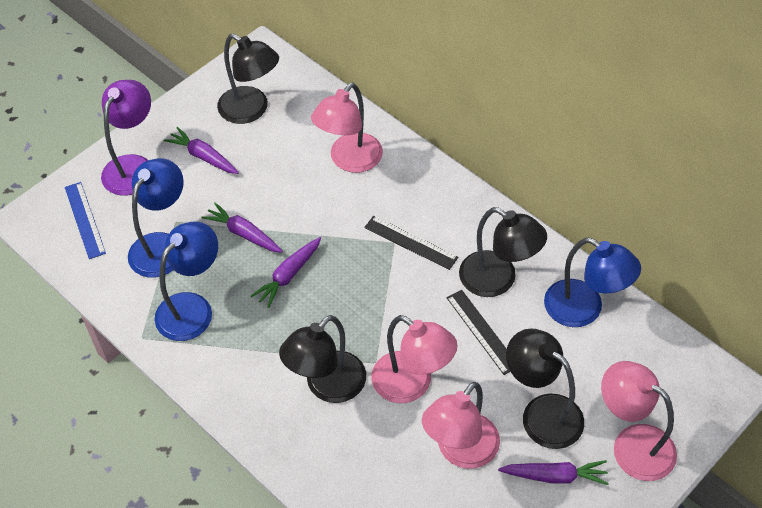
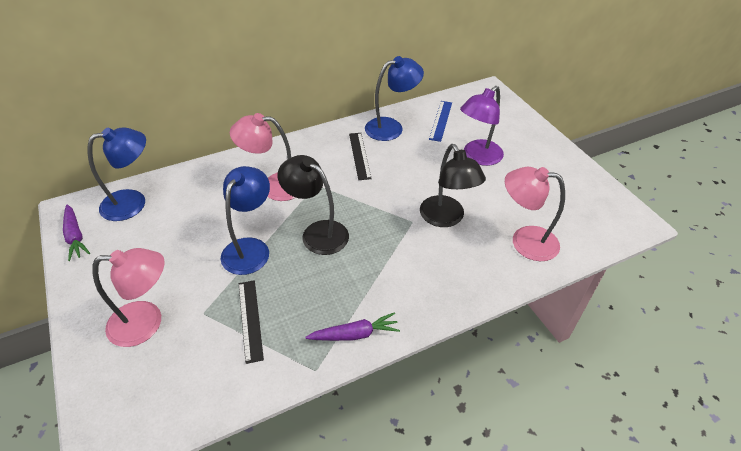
black lamp: [217,34,279,124] [279,315,366,403] [459,207,547,297] [506,328,584,449] = 4 -> [278,155,349,255] [420,144,486,227] = 2
pink lamp: [311,82,383,173] [372,315,458,403] [422,382,500,469] [601,361,677,481] = 4 -> [92,248,165,347] [230,113,296,201] [505,167,565,261] = 3
purple carrot: [164,127,239,174] [201,202,283,253] [251,237,321,308] [498,460,609,485] = 4 -> [63,204,90,261] [305,312,400,341] = 2

